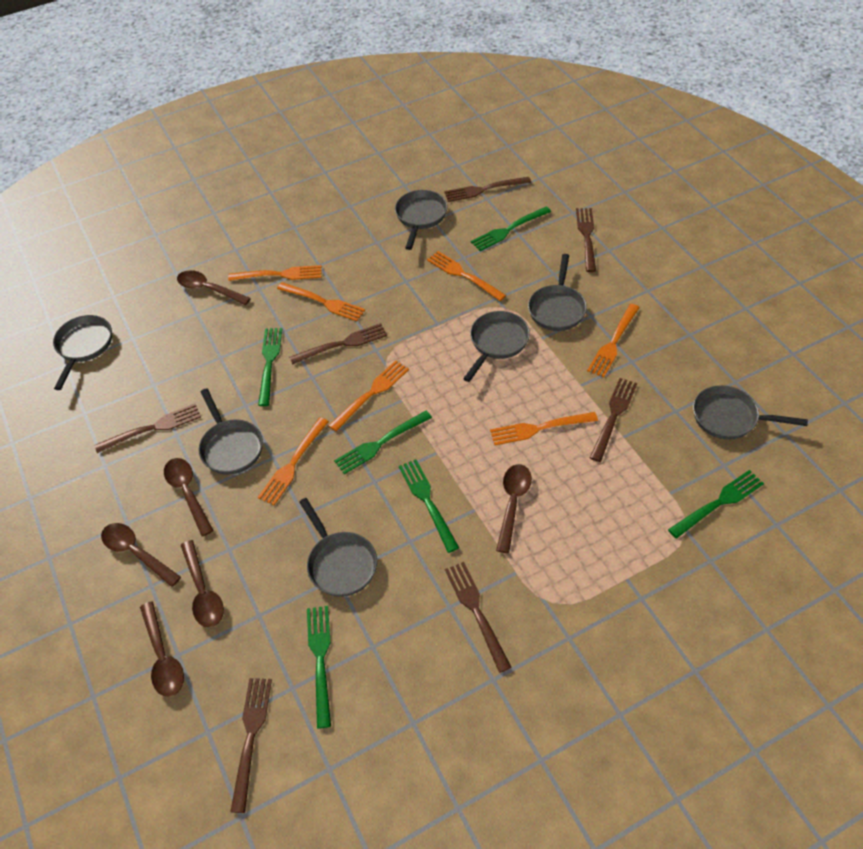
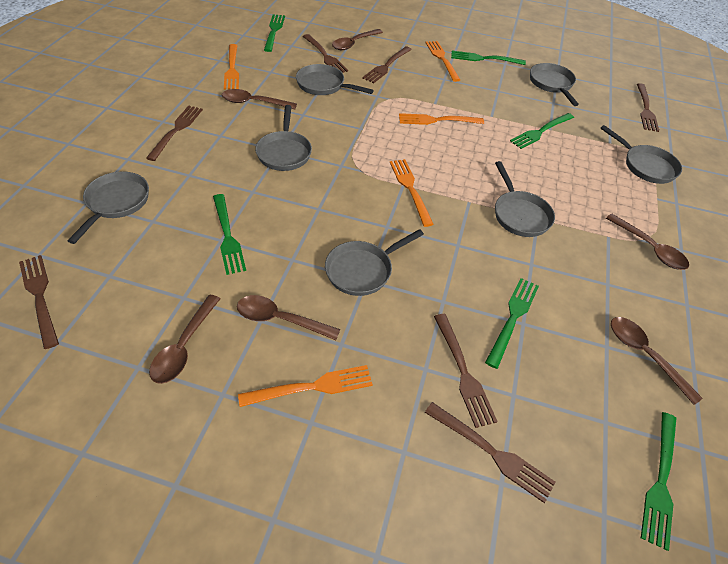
orange fork: [228,265,322,281] [258,417,329,505] [277,282,365,321] [328,360,409,432] [427,251,506,301] [490,412,598,445] [587,304,640,377] = 7 -> [224,44,239,90] [238,365,373,407] [390,159,434,227] [399,113,484,125] [425,41,460,82] = 5

